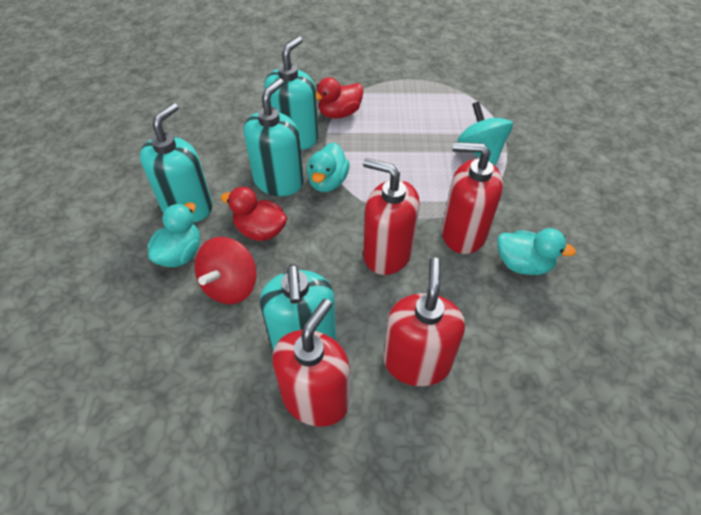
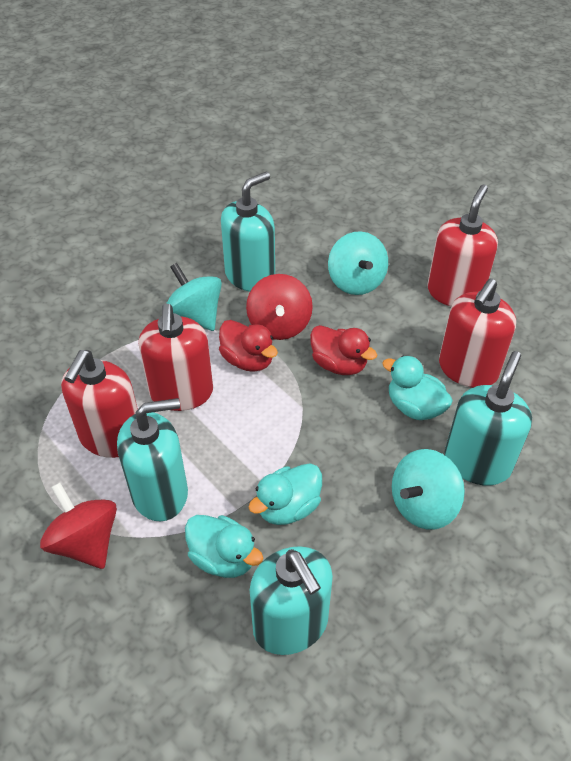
red spinning top: [194,237,257,304] = 1 -> [40,483,117,569] [246,274,313,340] = 2
turquoise spinning top: [457,102,513,165] = 1 -> [166,263,222,331] [328,231,388,295] [392,449,465,530] = 3

